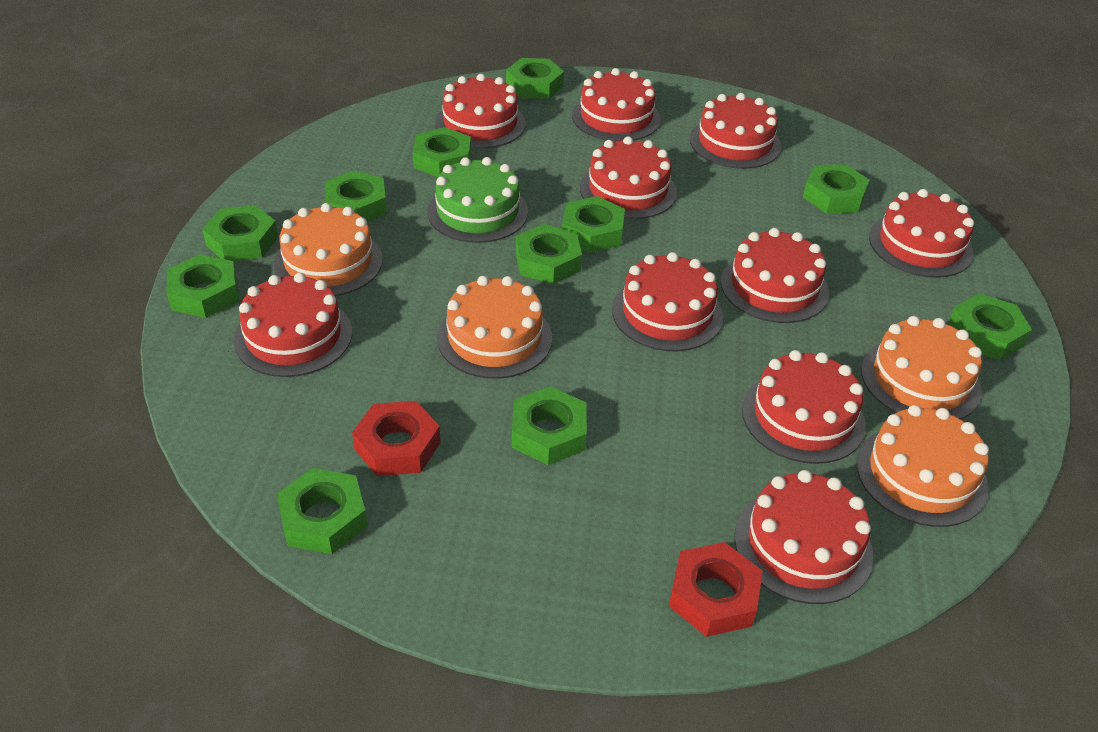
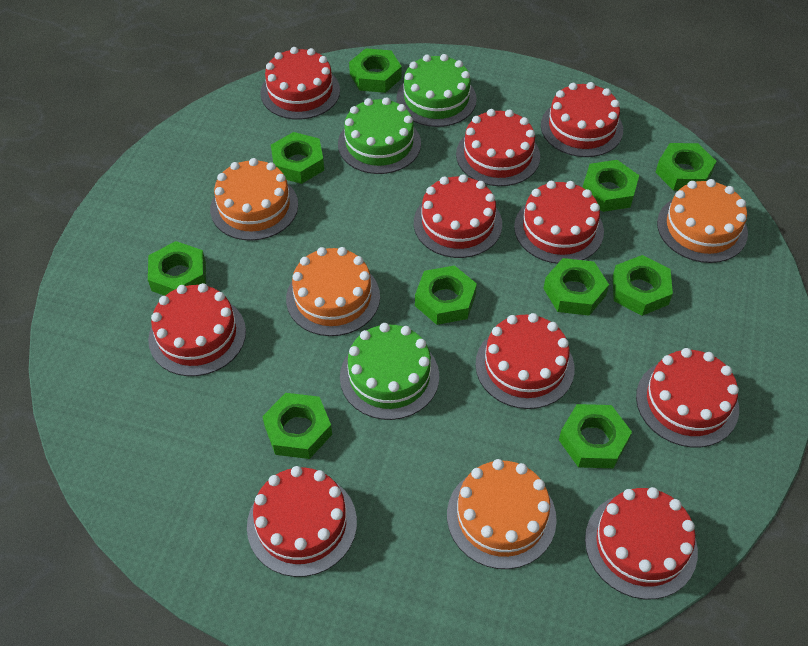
green cake: [427,157,528,243] = 1 -> [338,97,421,174] [340,323,439,420] [397,54,477,127] = 3
green nut: [167,254,239,318] [202,205,278,261] [277,468,368,554] [325,170,387,222] [413,127,471,177] [506,58,564,99] [512,386,587,465] [516,224,582,284] [562,196,625,253] [803,164,870,214] [948,294,1032,360] = 11 -> [148,241,206,296] [262,393,332,459] [271,132,324,184] [349,48,402,93] [415,265,477,325] [543,258,609,316] [559,404,632,468] [583,160,639,212] [613,255,673,316] [655,143,716,191] = 10
red nut: [352,401,440,476] [669,542,763,637] = 2 -> none = 0

